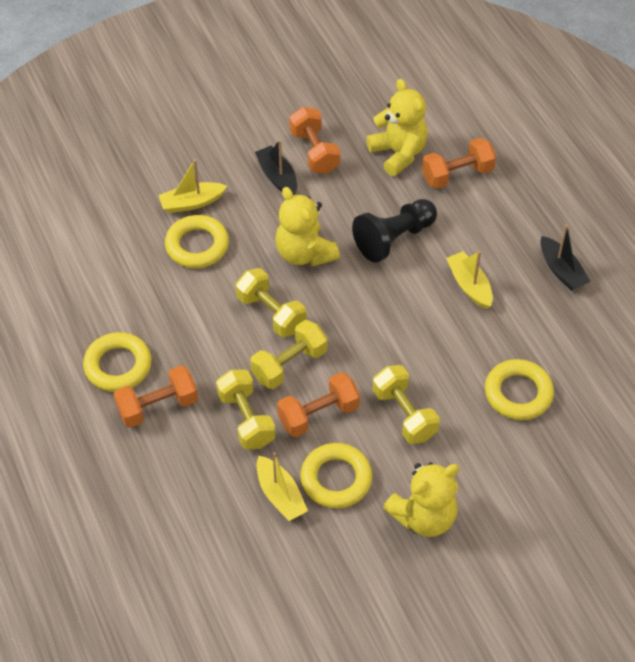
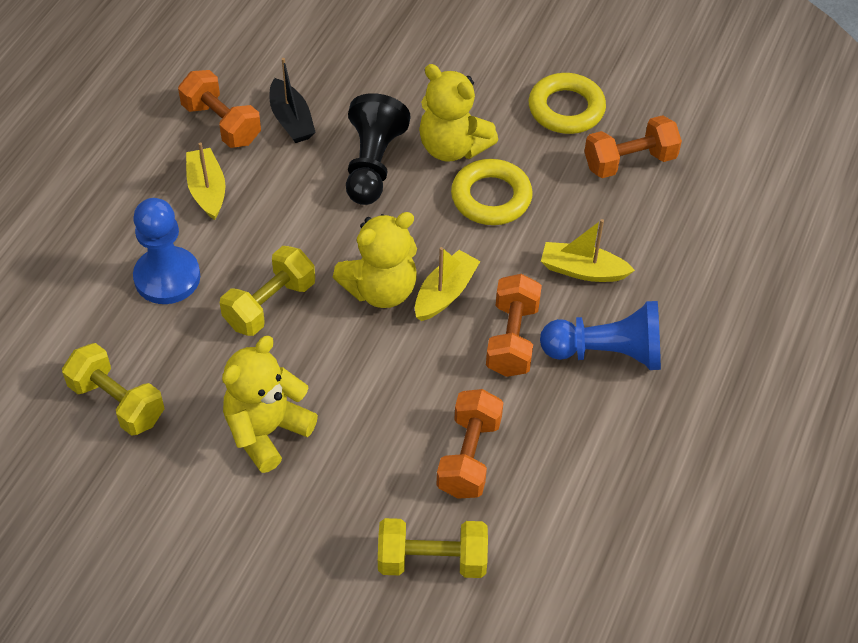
black boat: [255,140,297,195] [540,224,591,291] = 2 -> [270,58,316,143] = 1
blue pawn: none = 0 -> [133,198,200,304] [540,301,661,370] = 2
yellow dumbbell: [216,370,276,450] [236,268,306,337] [250,320,328,389] [372,365,440,444] = 4 -> [62,343,164,436] [220,246,315,336] [378,518,488,578] = 3
yellow ring: [83,332,152,392] [165,215,229,268] [300,443,373,508] [485,359,554,420] = 4 -> [451,159,533,225] [529,73,606,134] = 2

